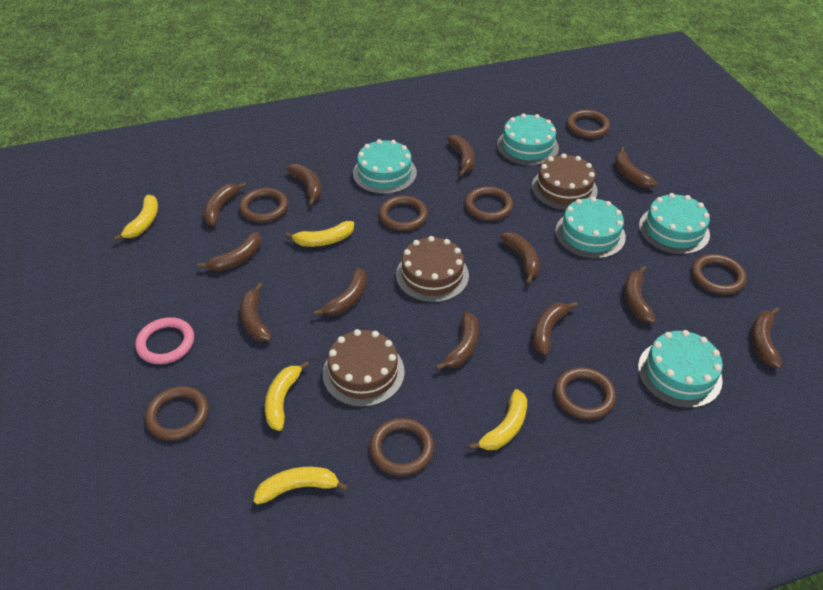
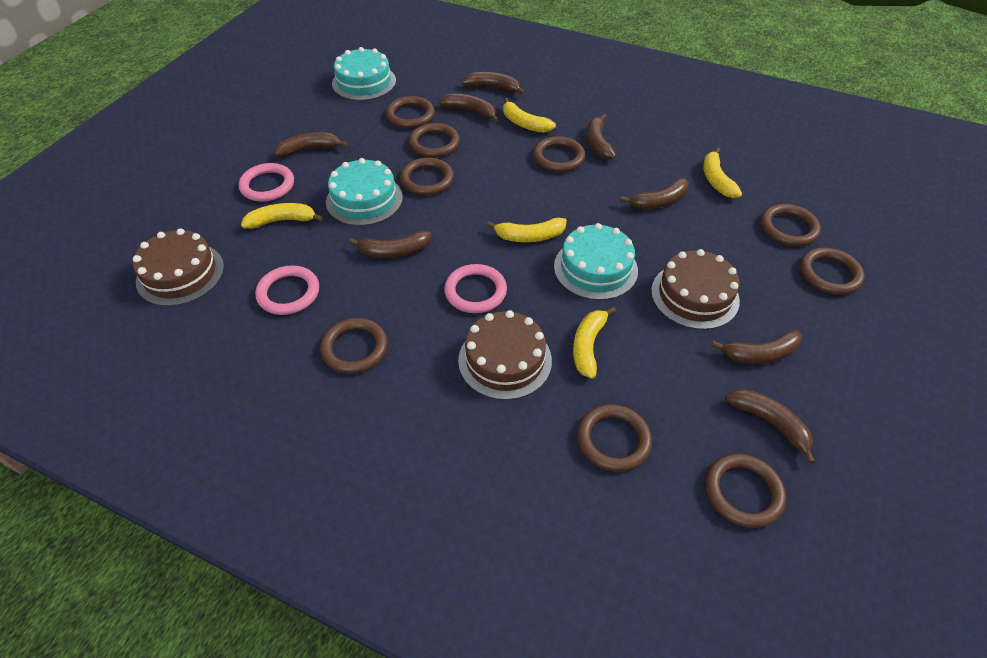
brown banana: [198,232,261,271] [204,182,246,226] [240,283,272,342] [286,164,321,206] [313,267,367,316] [435,312,479,371] [447,135,475,176] [500,232,540,284] [533,302,578,356] [615,147,657,188] [624,266,656,323] [751,307,782,369] = 12 -> [274,132,348,157] [349,231,431,258] [439,94,499,122] [462,72,525,95] [587,114,616,160] [620,178,689,209] [711,330,802,364] [725,389,815,464] = 8
brown ring: [145,386,208,441] [239,188,288,223] [370,418,434,476] [379,196,428,231] [465,186,513,221] [554,367,616,419] [567,110,610,138] [692,254,747,295] = 8 -> [320,318,388,374] [386,96,435,129] [400,157,454,196] [409,123,460,158] [533,136,585,172] [577,404,652,472] [705,454,786,528] [761,204,821,246] [800,248,864,295] = 9
pink ring: [135,317,194,364] = 1 -> [239,163,294,202] [255,265,319,315] [444,264,507,313] = 3
turquoise cake: [353,139,417,194] [497,113,559,165] [555,197,626,259] [638,330,723,408] [639,193,710,254] = 5 -> [326,158,403,226] [332,47,396,101] [554,223,638,300] = 3

